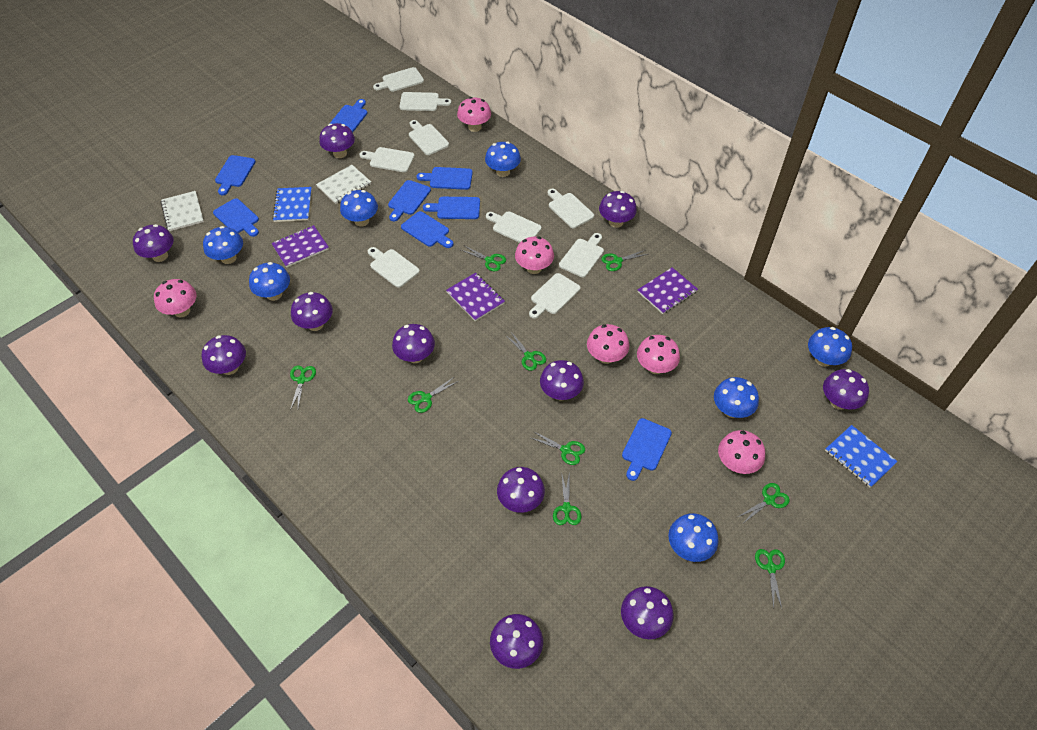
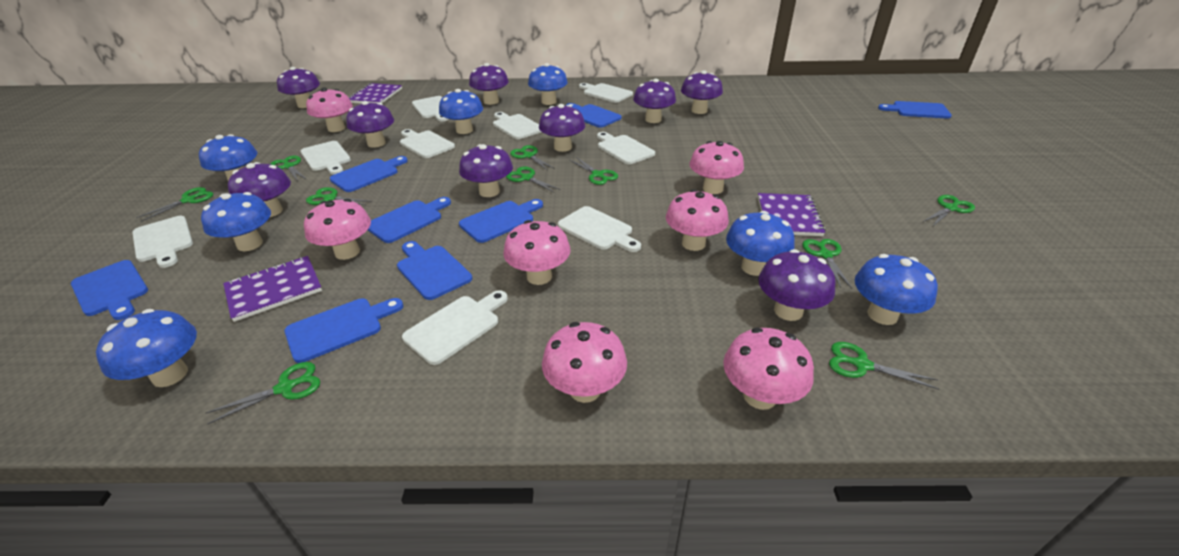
blue notebook: [272,187,312,222] [825,425,897,488] = 2 -> none = 0
green scissors: [290,365,316,410] [408,377,459,413] [461,246,506,271] [505,332,546,371] [529,431,585,465] [553,472,581,525] [601,250,648,271] [738,483,790,522] [755,549,785,609] = 9 -> [136,187,213,222] [205,362,320,425] [271,156,306,181] [306,187,372,206] [506,167,561,193] [510,145,555,170] [570,157,618,185] [802,239,852,289] [829,342,940,390] [923,195,975,226] = 10
pink mushroom: [154,279,197,318] [457,97,491,132] [515,236,554,274] [587,324,629,364] [637,335,680,374] [718,430,765,474] = 6 -> [304,199,371,260] [306,87,353,132] [503,220,571,285] [542,322,627,403] [666,189,729,251] [689,141,744,194] [723,327,814,410] = 7
purple mushroom: [133,224,174,262] [202,335,246,375] [291,292,333,331] [319,123,355,158] [392,324,435,363] [490,614,543,669] [497,467,545,513] [540,360,584,401] [599,191,637,228] [621,586,674,639] [823,369,869,410] = 11 -> [228,162,291,217] [277,67,320,108] [346,101,394,148] [459,144,513,197] [469,63,509,105] [539,104,585,152] [633,79,676,123] [681,70,723,114] [758,249,836,321] = 9
white notebook: [161,191,204,231] [316,165,371,204] = 2 -> none = 0

